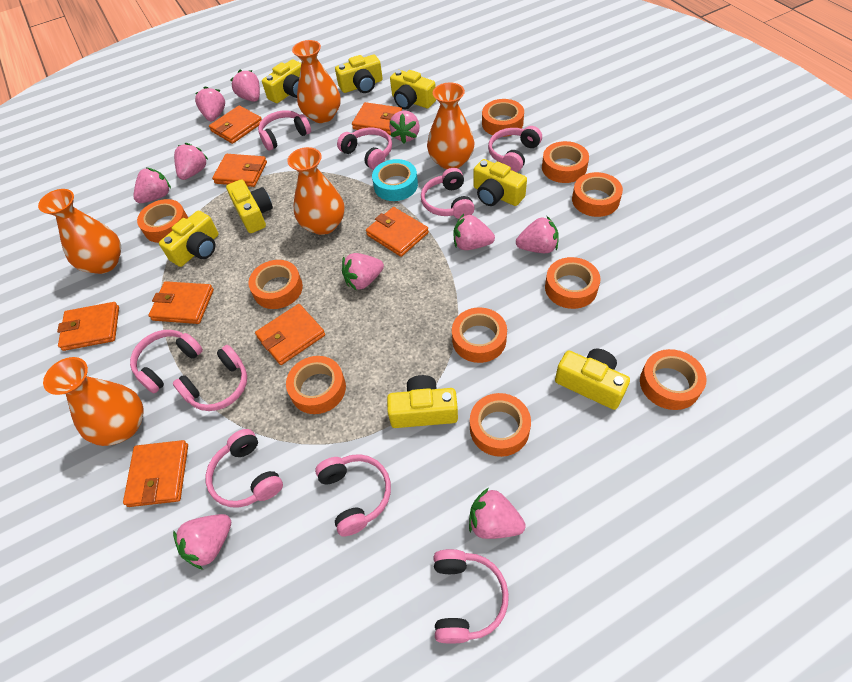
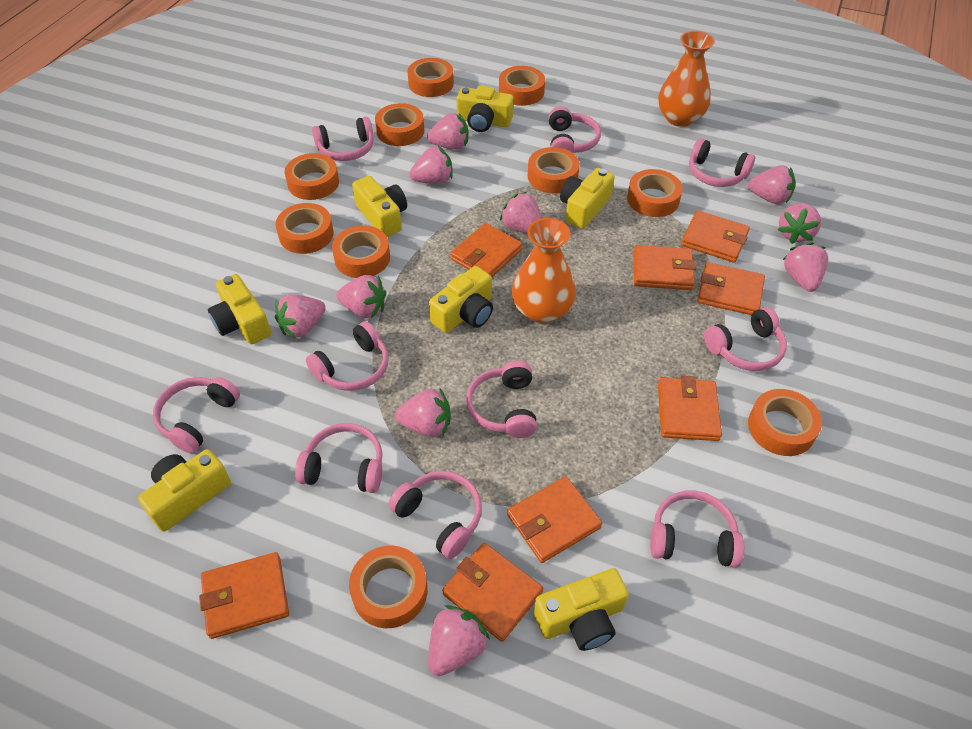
orange vase: [38,189,121,274] [43,357,143,446] [287,147,345,235] [292,40,341,123] [427,83,474,169] = 5 -> [512,218,576,323] [658,31,715,127] = 2
pink headphones: [130,330,203,393] [173,345,247,411] [206,429,283,508] [258,110,311,151] [315,454,391,537] [337,128,392,170] [421,168,475,219] [434,549,509,643] [488,126,542,172] = 9 -> [153,377,240,453] [295,423,383,493] [306,321,388,391] [312,117,374,161] [388,471,482,559] [466,360,537,438] [549,106,601,153] [650,491,744,568] [689,138,755,187] [704,307,787,371] = 10
turquoise tape: [372,159,418,201] = 1 -> none = 0
yellow camera: [159,211,219,267] [226,179,273,233] [262,59,301,103] [335,55,383,93] [387,375,458,428] [390,70,436,109] [473,159,527,206] [555,349,630,410] = 8 -> [138,449,231,532] [208,274,271,344] [352,176,407,237] [429,266,493,333] [456,86,513,132] [534,568,629,651] [560,168,615,229] = 7

